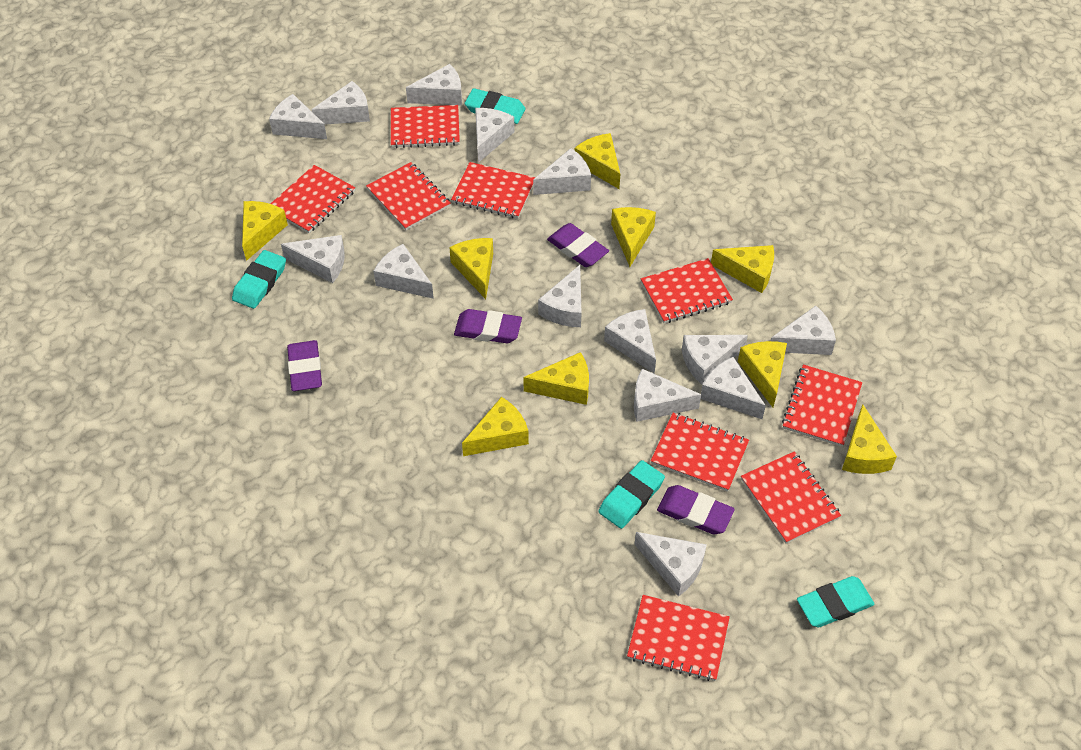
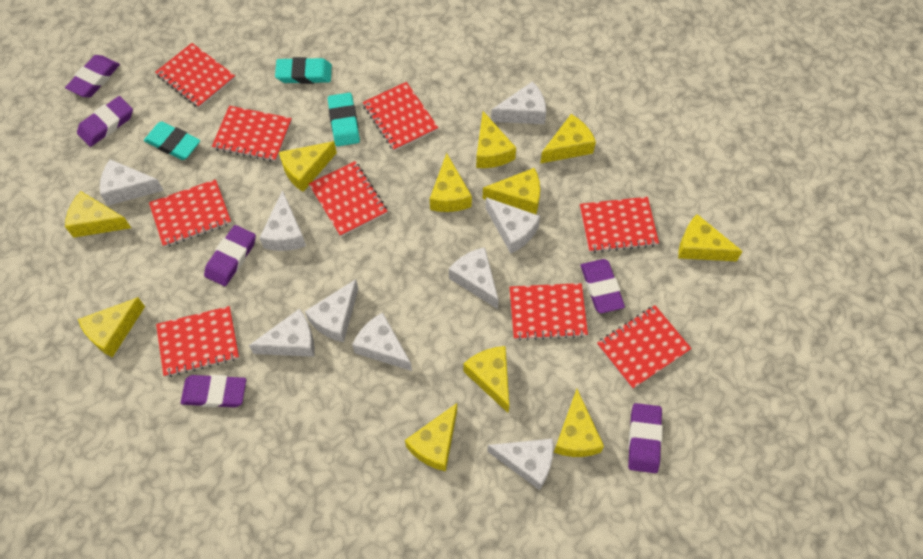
purple eraser: [287,340,322,391] [454,309,522,343] [547,223,609,267] [657,485,735,535] = 4 -> [65,55,120,97] [77,96,133,147] [181,375,246,407] [204,225,256,286] [581,259,625,313] [628,403,663,473] = 6
turquoise eraser: [232,250,286,309] [465,88,525,124] [598,460,665,529] [797,576,874,627] = 4 -> [144,121,200,160] [275,57,332,84] [328,93,360,146] = 3
white cheese: [269,94,327,139] [281,235,345,283] [312,81,370,125] [374,244,434,299] [406,64,462,106] [475,108,515,163] [533,148,591,195] [538,265,582,327] [604,309,656,373] [634,369,701,422] [634,532,707,597] [682,335,748,384] [701,357,766,419] [771,306,836,355] = 14 -> [100,159,164,206] [249,309,315,357] [260,190,306,251] [305,279,358,342] [352,313,412,371] [449,247,498,309] [486,197,540,254] [487,439,554,490] [491,81,546,124] = 9
yellow cheese: [242,201,288,261] [449,238,493,299] [462,397,529,456] [523,352,589,405] [575,133,620,189] [611,207,656,267] [711,245,774,293] [738,341,787,407] [842,404,897,474] = 9 -> [65,191,131,238] [78,297,145,358] [279,141,337,192] [405,403,457,471] [430,153,472,212] [464,346,509,413] [476,111,516,168] [483,168,540,214] [540,114,596,164] [554,389,604,457] [678,214,743,261] = 11

